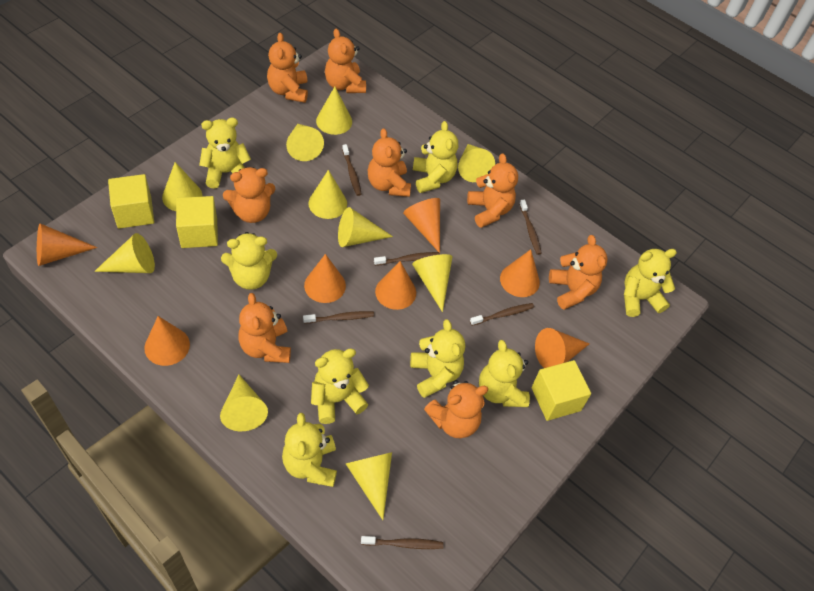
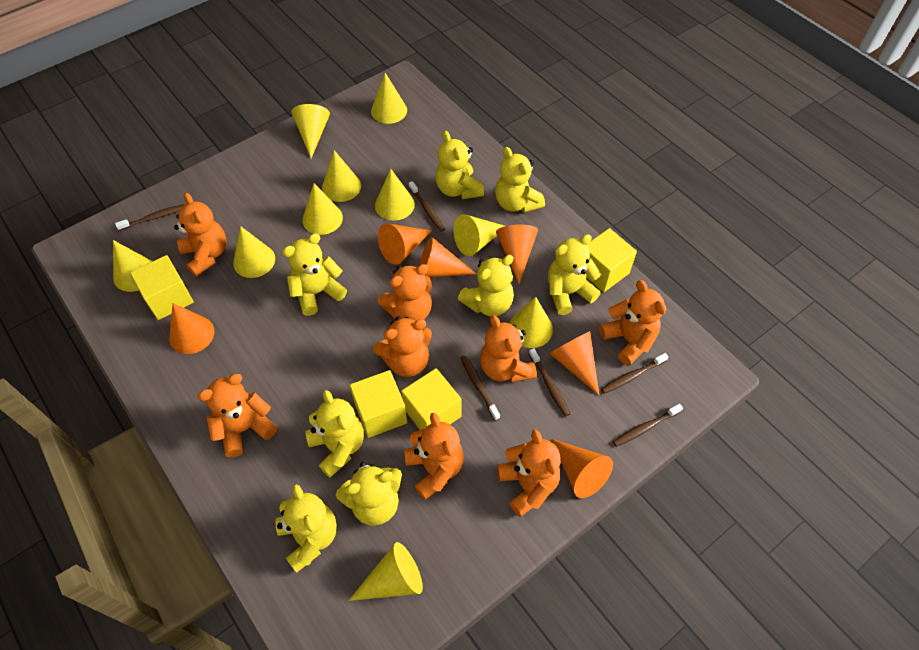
orange cone: [37,223,97,266] [144,316,190,366] [304,254,346,303] [375,261,416,310] [403,198,440,253] [500,249,540,297] [535,328,589,368] = 7 -> [169,303,215,354] [378,223,432,265] [419,237,476,277] [496,225,538,284] [549,331,599,395] [552,439,613,498] = 6
yellow cube: [108,174,154,229] [176,196,218,248] [531,360,591,421] = 3 -> [130,255,194,320] [350,370,407,438] [401,368,462,430] [587,228,637,292] = 4

